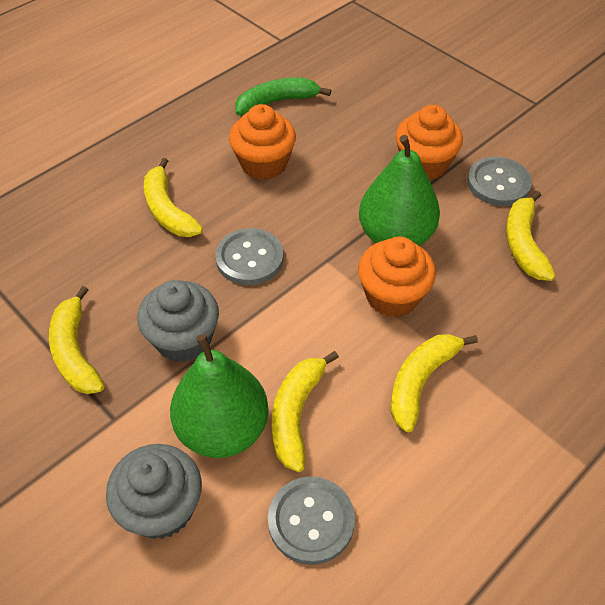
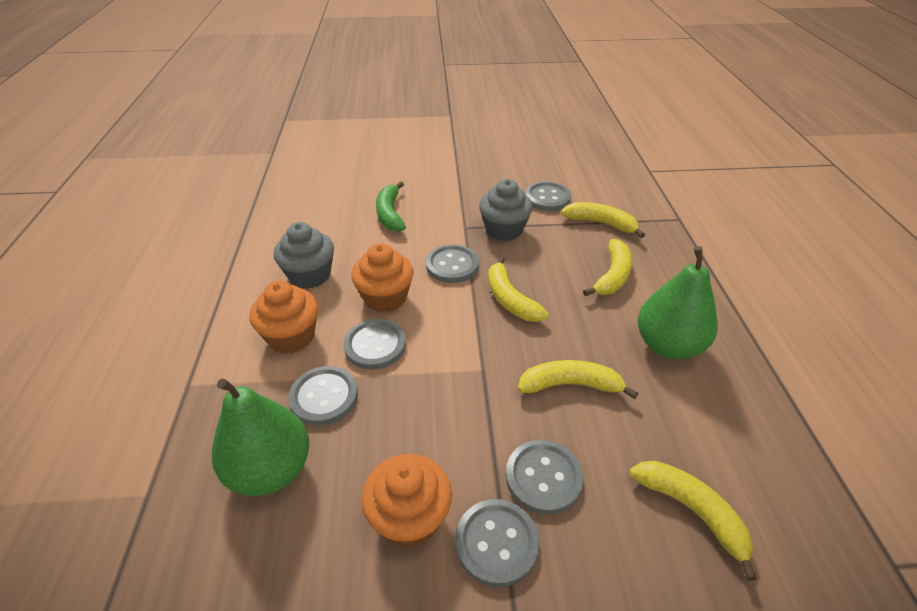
grey button: [215,228,283,285] [268,476,355,565] [467,157,532,206] = 3 -> [288,366,358,426] [343,319,406,370] [426,244,479,283] [455,499,540,587] [506,440,583,515] [525,182,571,211] = 6

